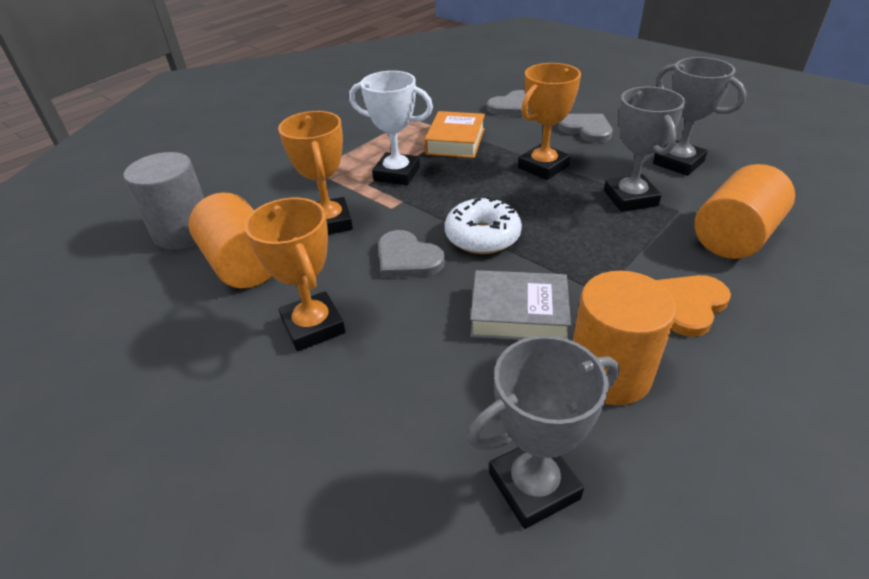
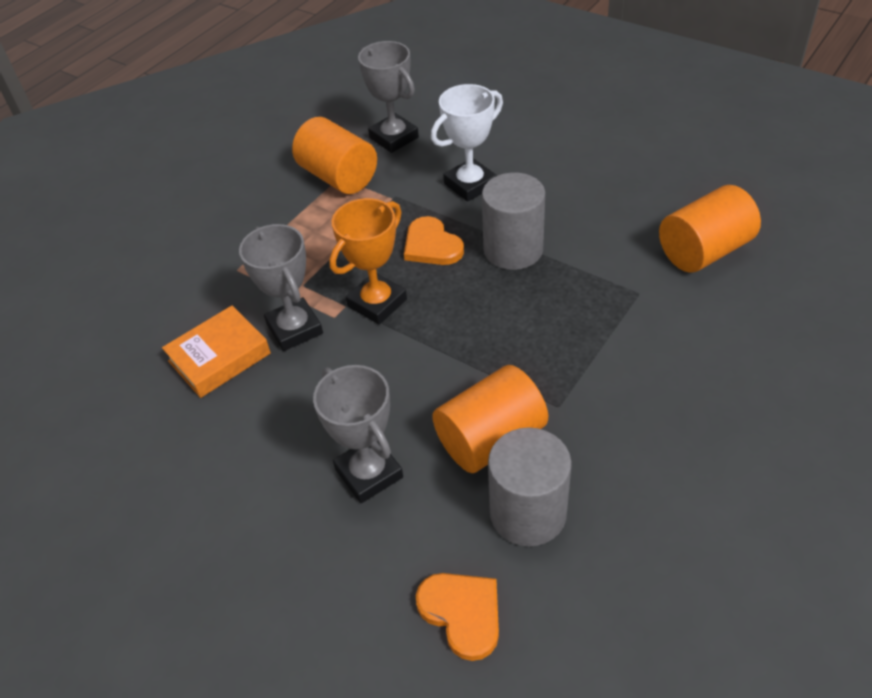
grey book: [470,270,571,340] = 1 -> none = 0
grey cylinder: [124,152,204,250] = 1 -> [482,173,545,270] [488,427,572,546] = 2
grey heart: [378,230,445,278] [487,90,530,116] [558,114,613,143] = 3 -> none = 0
orange heart: [656,275,731,337] = 1 -> [404,216,464,265] [416,573,499,661] = 2
orange trophy: [244,198,346,351] [278,111,353,235] [518,63,581,180] = 3 -> [329,198,407,325] = 1
white donut: [445,197,522,254] = 1 -> none = 0

